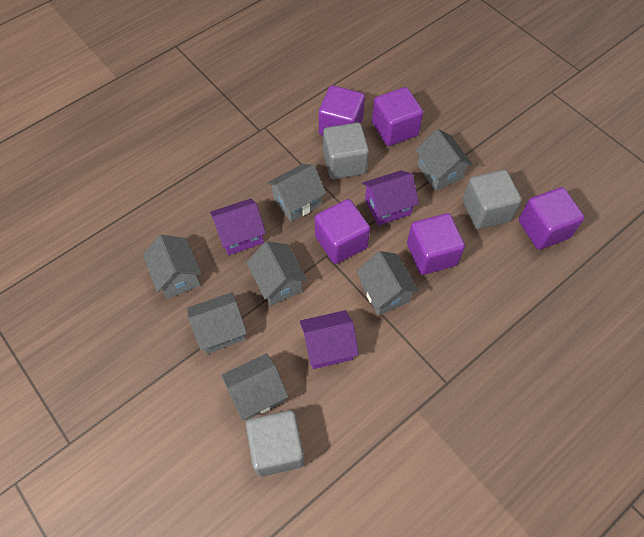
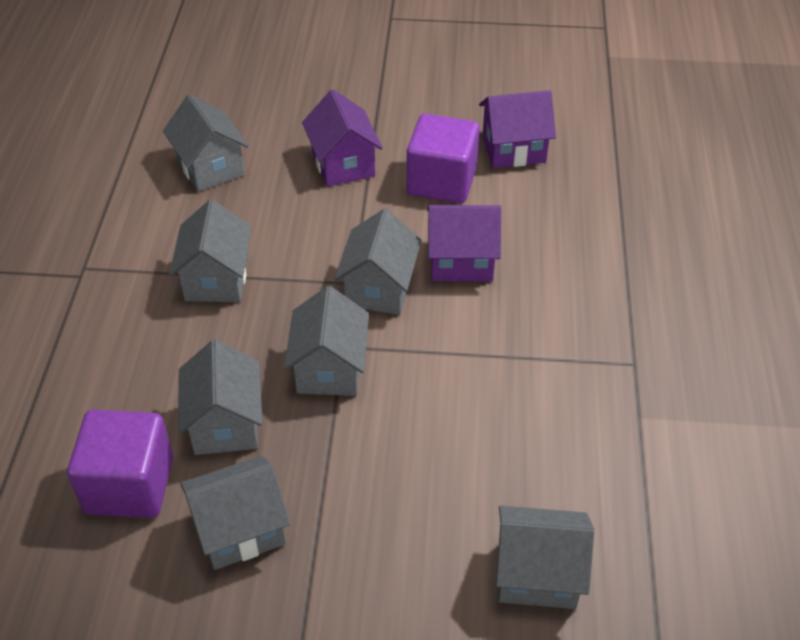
grey cube: [246,410,305,477] [323,123,369,179] [463,170,522,229] = 3 -> none = 0
purple cube: [315,199,370,264] [319,85,365,136] [372,87,423,146] [407,213,465,275] [519,187,585,250] = 5 -> [67,410,173,518] [406,114,480,204] = 2

